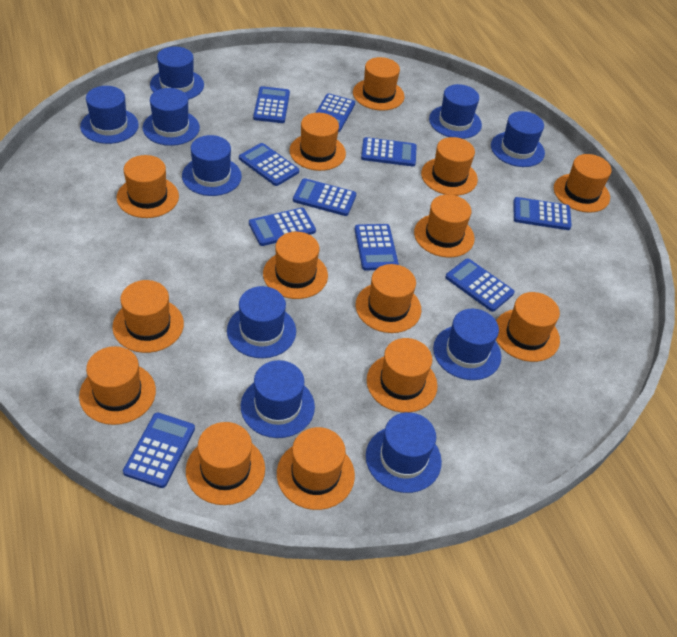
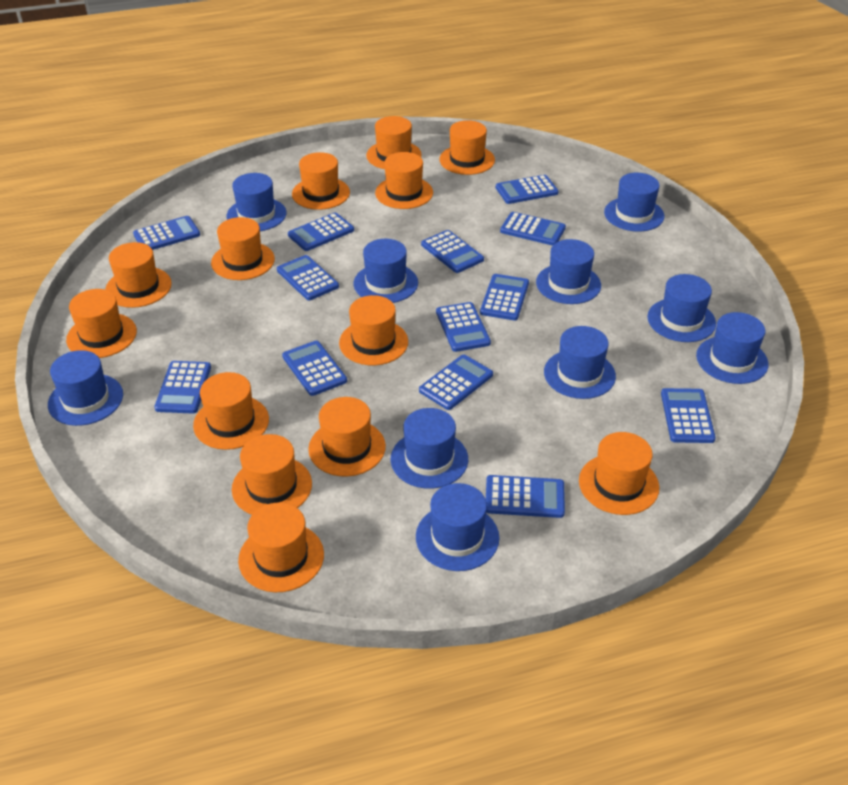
blue calculator: [123,412,195,488] [239,143,299,186] [249,208,316,246] [253,86,290,123] [293,178,356,216] [315,93,355,132] [355,224,399,271] [361,137,417,166] [445,258,515,312] [513,197,572,230] = 10 -> [133,216,200,250] [154,361,211,414] [277,255,339,301] [282,341,347,396] [288,213,354,251] [419,354,493,410] [421,230,484,273] [436,302,491,352] [480,274,529,321] [486,475,565,518] [496,175,558,204] [500,212,566,246] [661,388,716,443] = 13
orange hat: [79,346,156,425] [112,280,184,353] [117,155,179,218] [186,422,265,505] [263,232,328,299] [277,427,355,510] [289,113,346,171] [353,57,405,111] [356,264,421,333] [367,338,438,413] [414,194,475,258] [421,137,478,196] [496,292,560,362] [554,154,612,213] = 14 -> [66,289,137,358] [105,242,172,308] [193,372,269,450] [211,217,275,280] [232,434,312,515] [238,502,324,592] [292,152,350,210] [308,397,386,476] [339,295,408,365] [366,116,422,169] [375,152,433,209] [439,120,495,175] [579,432,659,515] = 13

